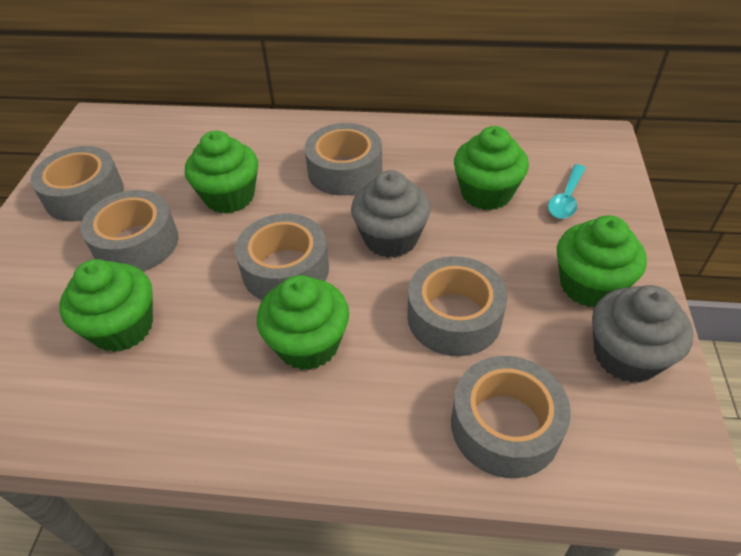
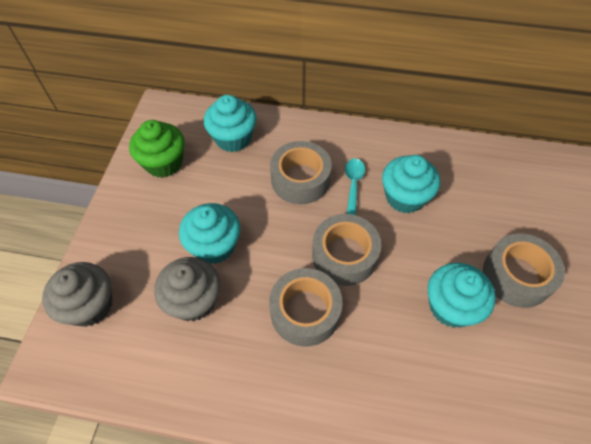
green cupcake: [59,259,153,352] [185,131,258,214] [257,275,349,370] [454,126,529,210] [557,215,647,307] = 5 -> [129,120,184,178] = 1
grey tape: [30,146,124,222] [80,190,179,272] [235,214,329,300] [305,123,382,196] [407,256,508,356] [451,356,571,478] = 6 -> [269,268,343,347] [270,141,332,204] [312,214,381,286] [483,233,565,308] = 4
turquoise cupcake: none = 0 -> [179,203,241,264] [204,95,257,152] [382,155,440,213] [428,263,496,328] = 4

